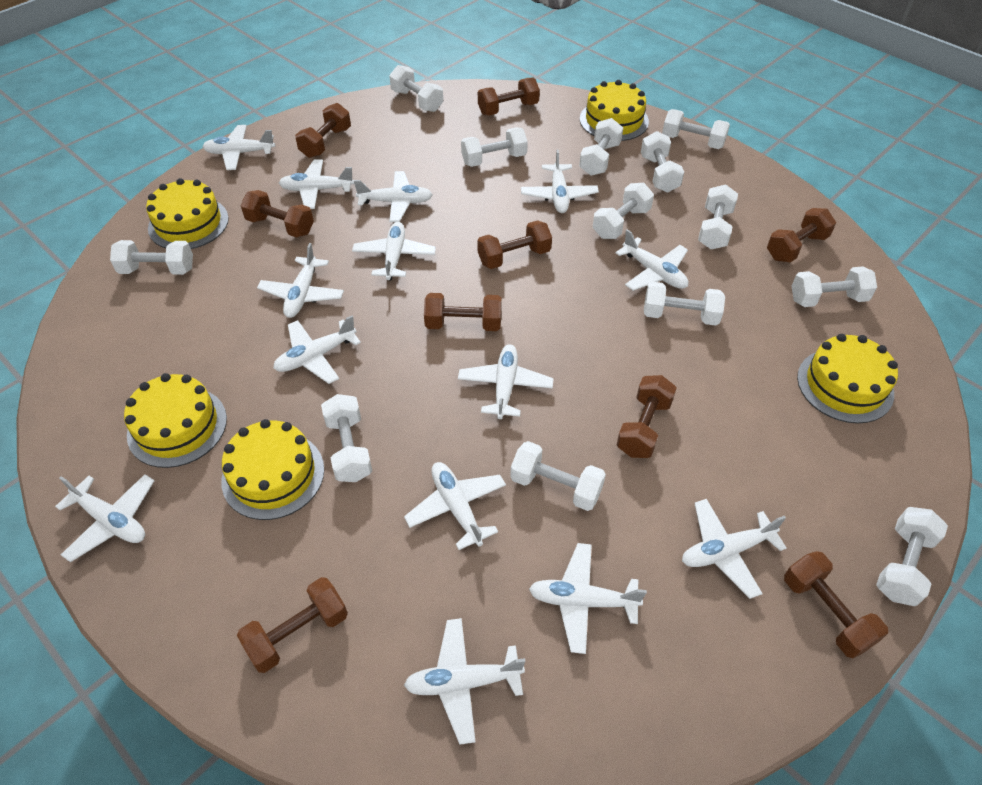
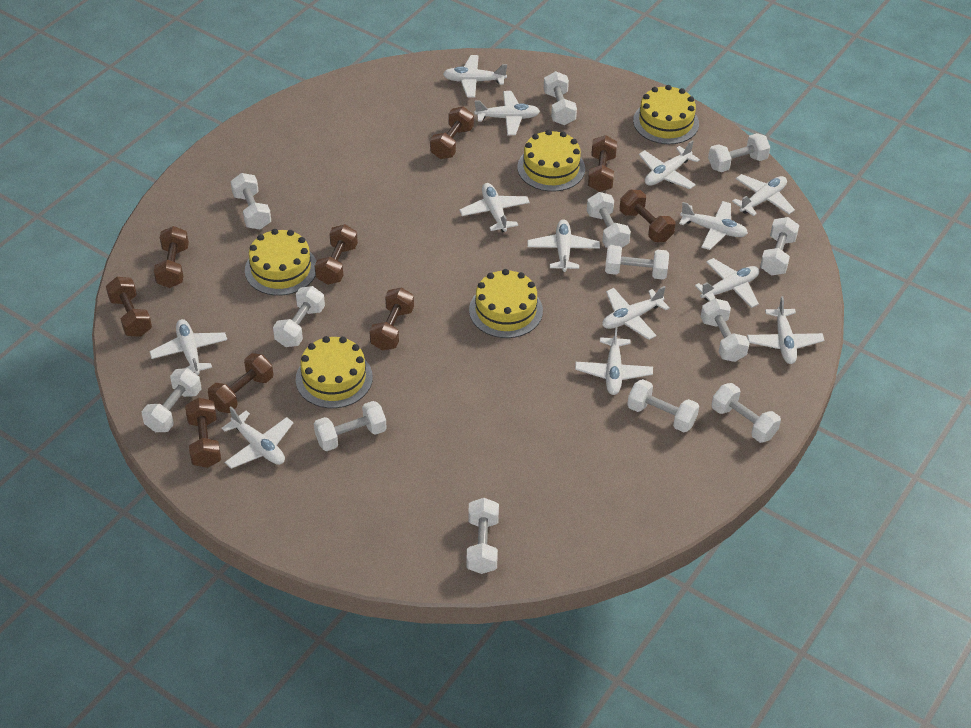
white plane: [55,474,154,562] [202,125,275,170] [257,243,344,318] [273,316,361,384] [279,159,354,209] [352,222,436,280] [354,171,433,222] [404,462,506,550] [404,618,525,745] [458,344,554,419] [521,149,599,213] [529,543,647,654] [616,229,689,291] [682,499,787,599] = 14 -> [149,319,227,375] [222,406,293,469] [443,55,507,98] [459,183,530,232] [474,91,540,135] [528,219,600,272] [575,326,653,395] [602,286,670,340] [639,140,700,189] [679,201,748,250] [695,258,759,308] [732,174,795,216] [747,296,824,364] = 13

